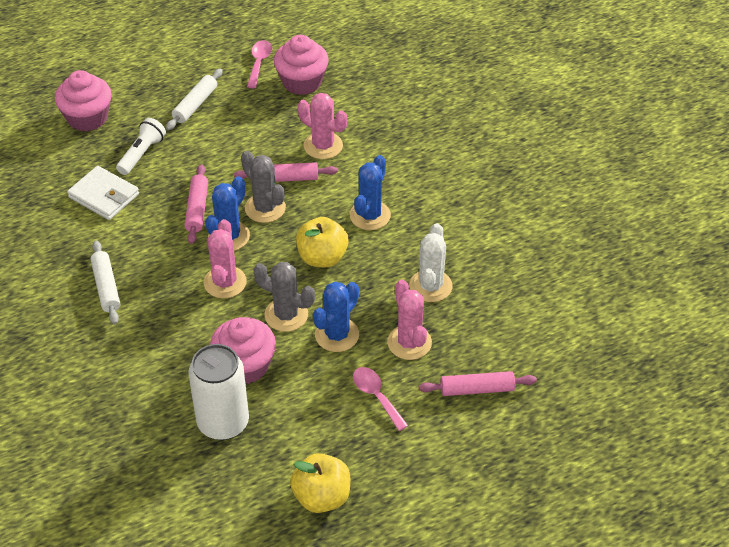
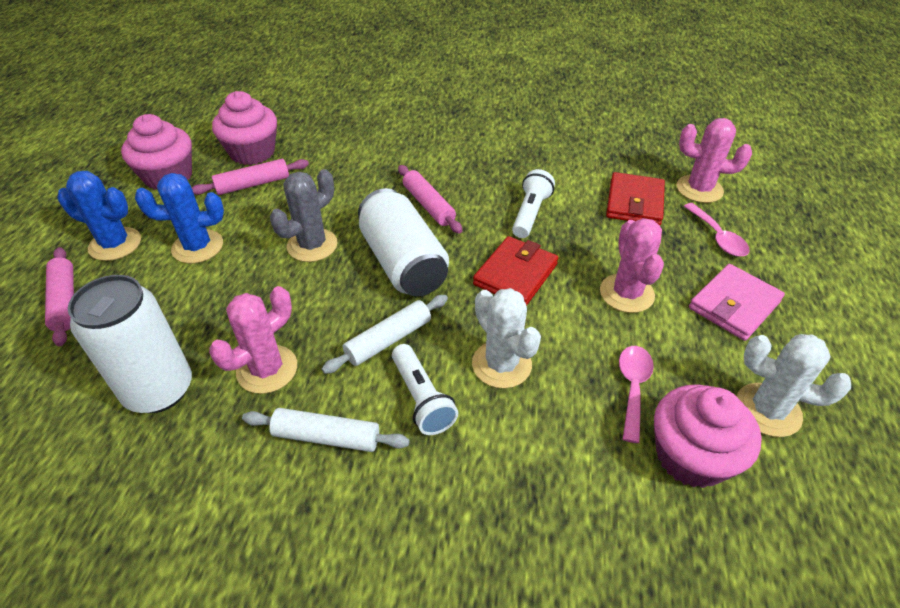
blue cactus: [205,176,250,251] [313,282,359,352] [350,155,391,230] = 3 -> [57,171,141,261] [135,173,224,264] = 2
grey cactus: [241,151,286,223] [253,262,315,332] = 2 -> [270,169,338,262] = 1
pink wallet: none = 0 -> [689,264,785,341] = 1
red wallet: none = 0 -> [473,236,558,306] [606,172,665,225] = 2
white cactus: [410,223,452,302] = 1 -> [472,288,541,388] [737,334,851,437] = 2
white can: [189,344,249,440] = 1 -> [68,275,192,413] [358,188,449,296] = 2
white flashlight: [116,118,166,175] = 1 -> [392,344,458,435] [512,169,555,238] = 2
white wallet: [67,166,139,220] = 1 -> none = 0
yellow apple: [290,453,350,513] [296,217,349,267] = 2 -> none = 0

